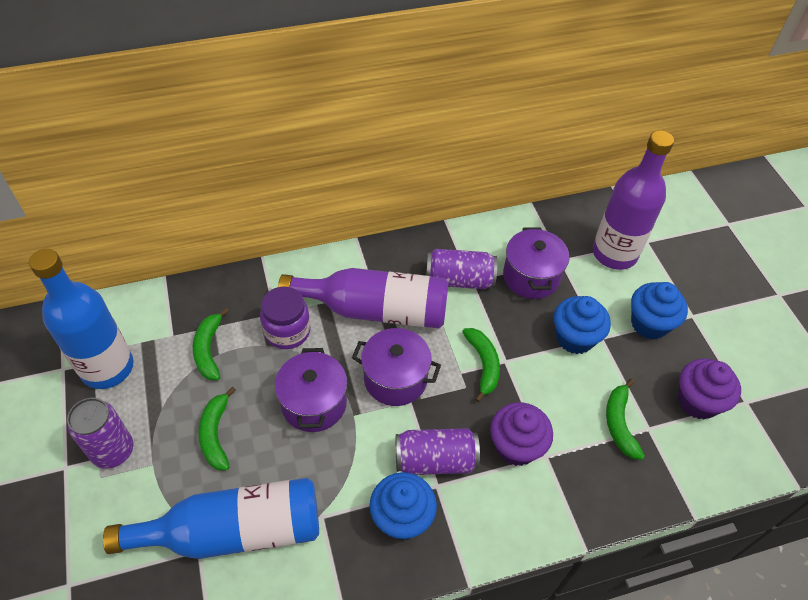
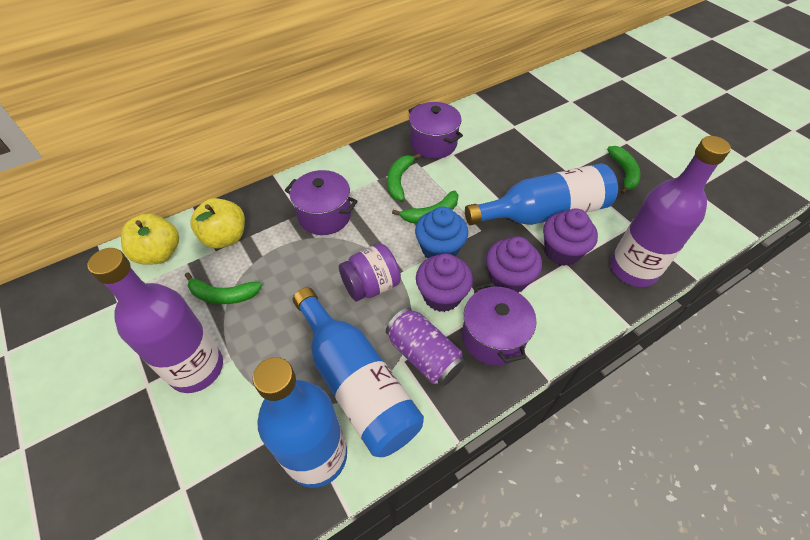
blue bottle: [29,249,134,389] [103,478,319,559] = 2 -> [253,357,347,488] [293,287,424,457] [465,163,618,225] = 3
blue cupcake: [370,472,437,540] [554,296,611,354] [631,282,688,339] = 3 -> [415,206,468,258] = 1
purple can: [67,398,133,469] [396,428,480,475] [426,249,497,289] = 3 -> [386,308,465,386] = 1
purple cupcake: [490,402,553,466] [678,359,741,419] = 2 -> [416,253,473,312] [486,236,542,293] [543,208,598,266] = 3
yellow apple: none = 0 -> [121,213,179,265] [191,198,245,248] = 2

